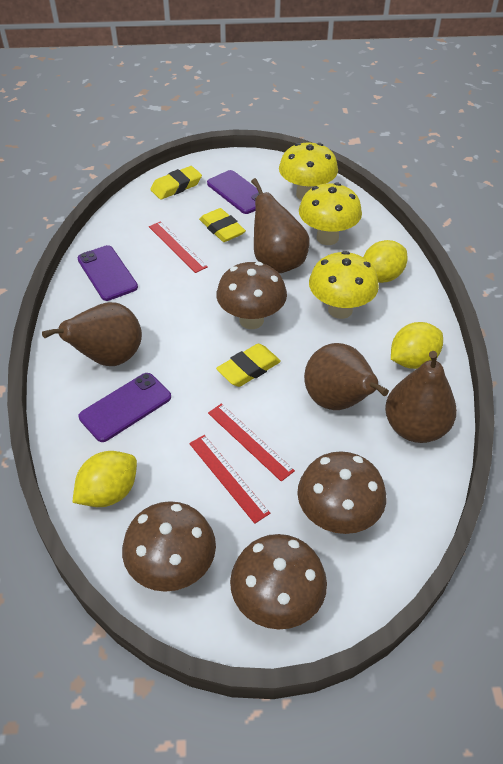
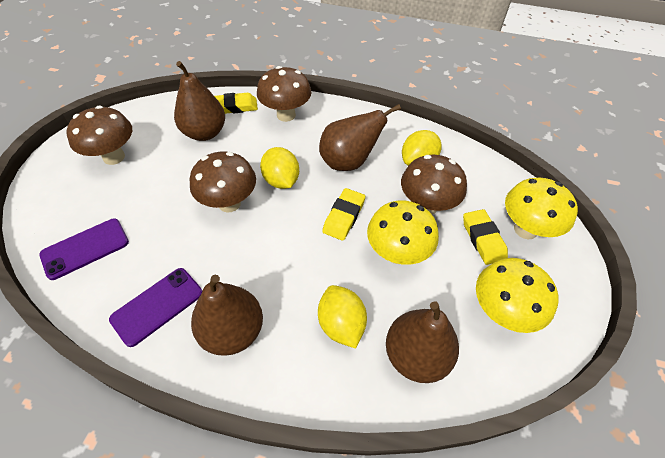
purple phone: [78,245,138,301] [79,373,171,442] [207,170,260,214] = 3 -> [39,218,129,280] [109,268,202,347] = 2
red ruler: [149,221,208,273] [189,435,270,524] [208,404,295,482] = 3 -> none = 0

